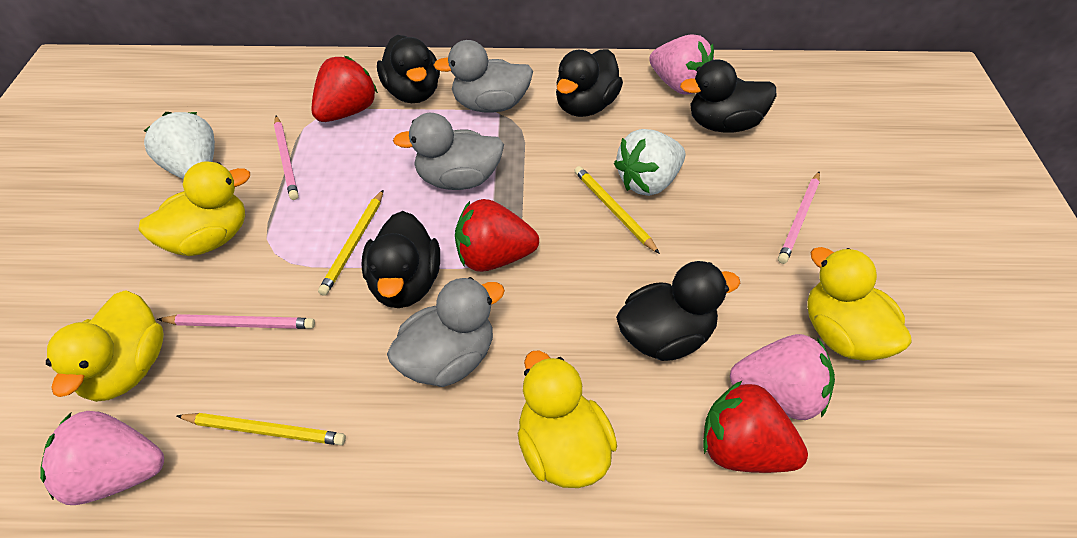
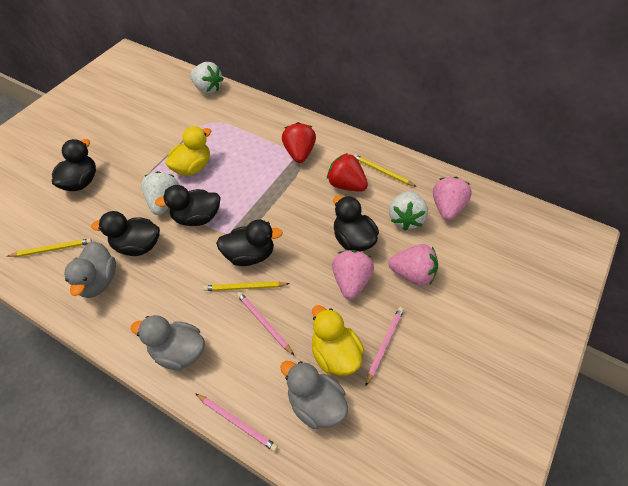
red strawberry: [311,56,378,122] [455,199,539,272] [703,381,808,473] = 3 -> [282,122,316,163] [327,153,368,192] = 2
white strawberry: [144,112,215,179] [614,129,685,196] = 2 -> [141,171,179,215] [190,62,223,94] [389,191,428,230] = 3
yellow duck: [46,290,164,402] [138,161,250,256] [518,350,617,488] [807,247,912,361] = 4 -> [165,126,211,176] [312,305,364,376] = 2

